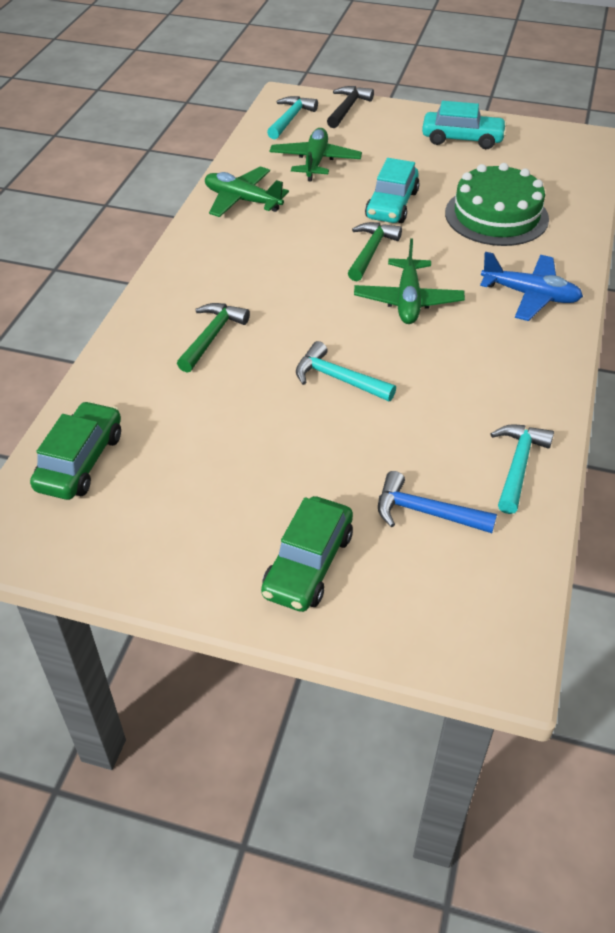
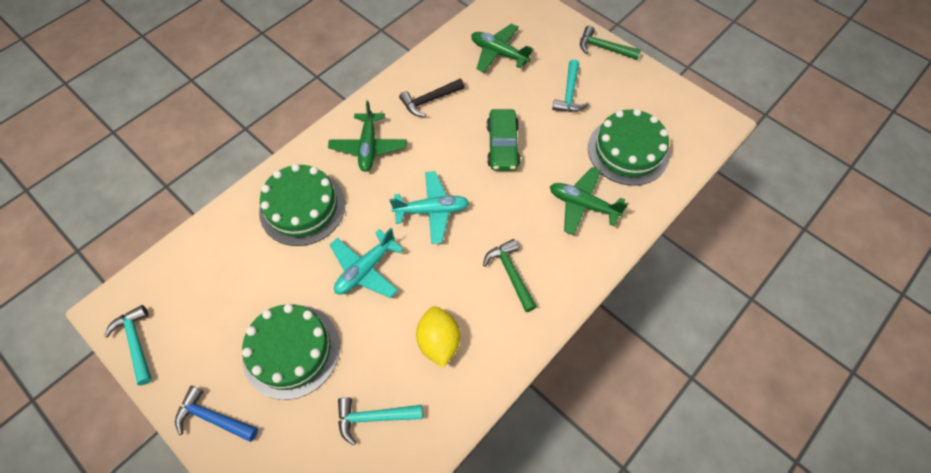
blue plane: [480,252,583,321] = 1 -> none = 0
green cake: [445,163,549,246] = 1 -> [242,304,340,400] [259,164,345,246] [588,109,670,186] = 3
green car: [30,401,121,500] [261,496,353,612] = 2 -> [487,109,521,171] = 1
turquoise car: [365,158,420,223] [422,101,507,149] = 2 -> none = 0
turquoise plane: none = 0 -> [330,228,404,298] [390,171,470,244] = 2
yellow lemon: none = 0 -> [416,306,460,368] = 1

